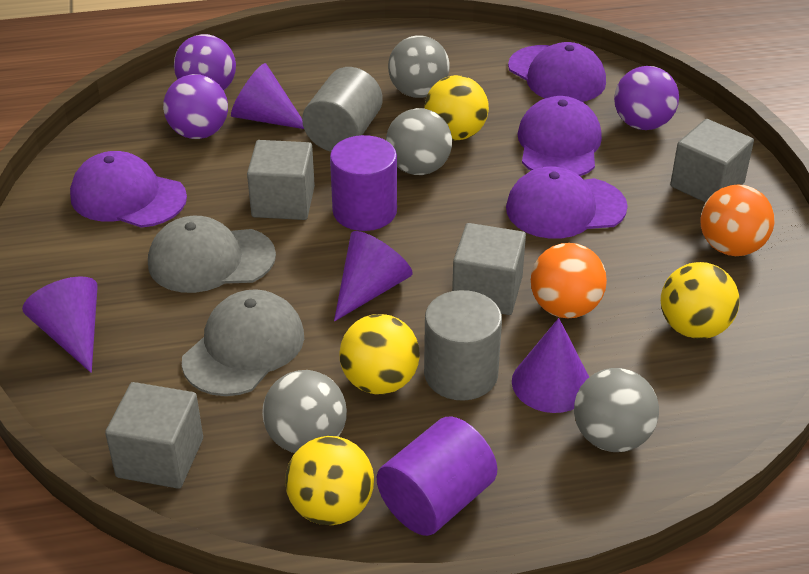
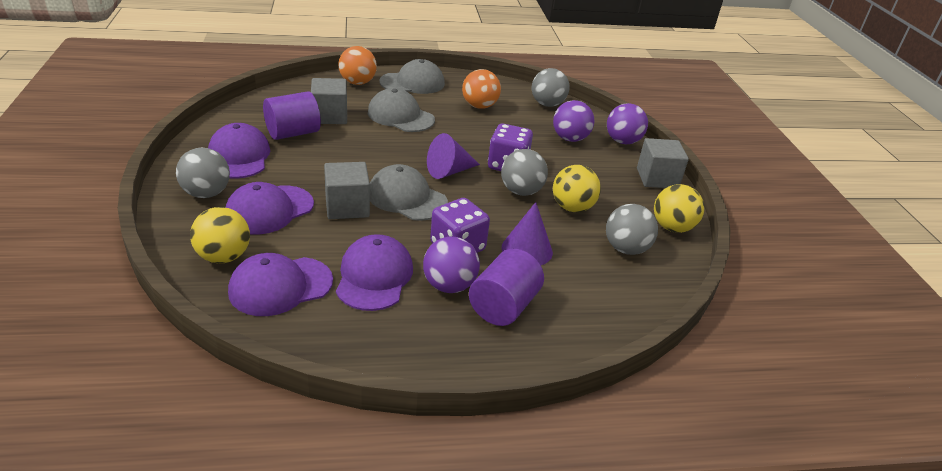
grey cap: [148,216,276,293] [182,289,304,396] = 2 -> [368,88,435,132] [370,164,448,221] [379,59,445,94] = 3
grey cube: [105,382,203,489] [247,140,315,220] [452,223,526,315] [670,119,754,203] = 4 -> [311,78,347,124] [324,162,370,219] [637,138,689,188] = 3
grey cylinder: [302,67,383,152] [424,290,502,400] = 2 -> none = 0
purple cone: [22,276,97,373] [231,63,304,129] [334,231,413,322] [512,318,589,413] = 4 -> [427,133,480,179] [502,202,553,265] = 2
purple dice: none = 0 -> [430,198,490,253] [488,124,533,171] = 2
yellow ball: [285,436,374,525] [339,314,420,394] [424,75,489,140] [661,262,739,339] = 4 -> [190,207,250,263] [553,165,601,212] [654,184,704,233] = 3

